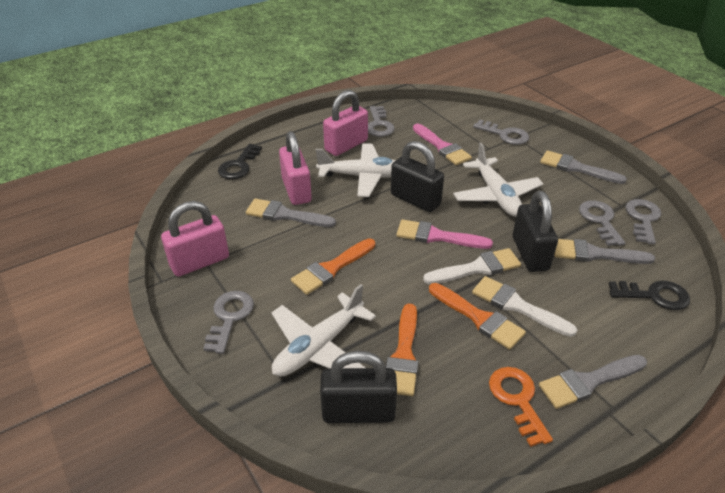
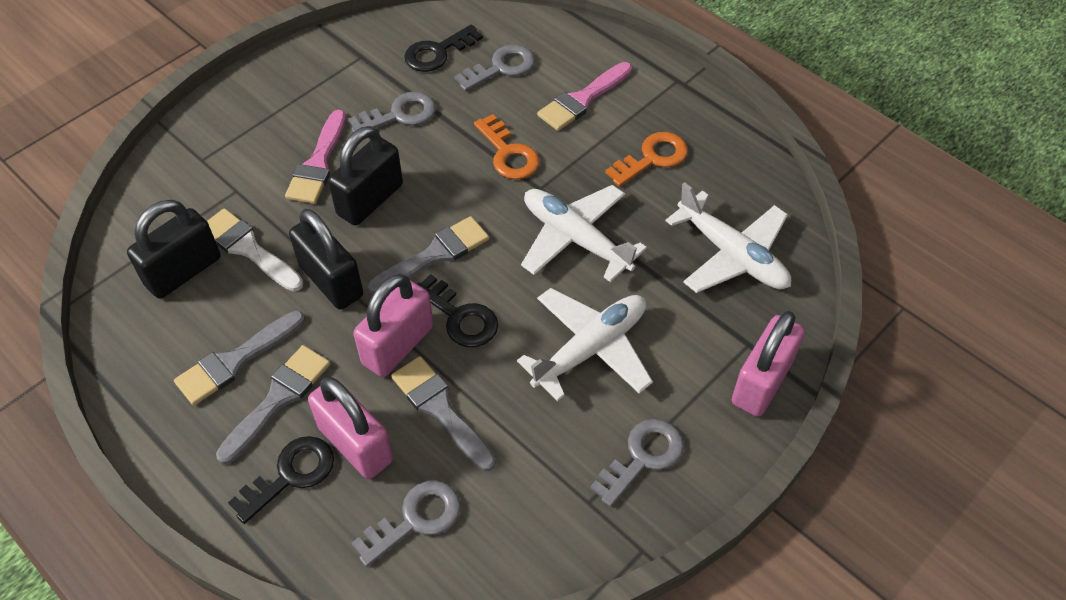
black key: [218,144,262,179] [609,280,690,310] = 2 -> [228,436,334,524] [404,25,483,72] [417,274,498,347] = 3
grey key: [203,291,254,354] [368,106,395,137] [473,120,529,145] [579,200,625,246] [625,199,661,244] = 5 -> [348,92,436,132] [352,481,461,567] [454,45,535,91] [590,419,684,507] = 4
orange brush: [291,238,375,295] [386,303,418,396] [429,283,526,350] = 3 -> none = 0
orange key: [489,367,553,447] = 1 -> [474,114,540,179] [605,132,688,187] = 2
white brush: [423,248,521,284] [472,276,577,337] = 2 -> [207,208,304,292] = 1

